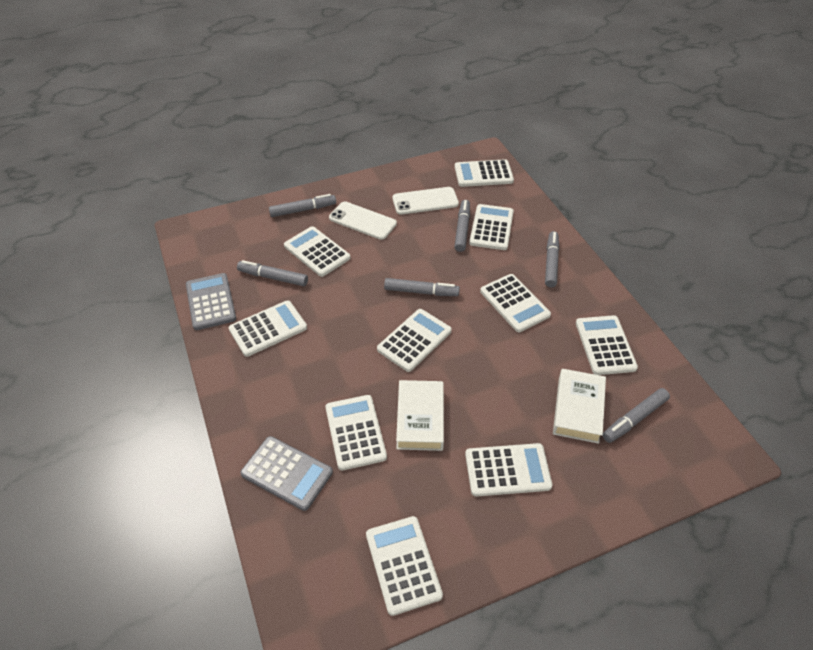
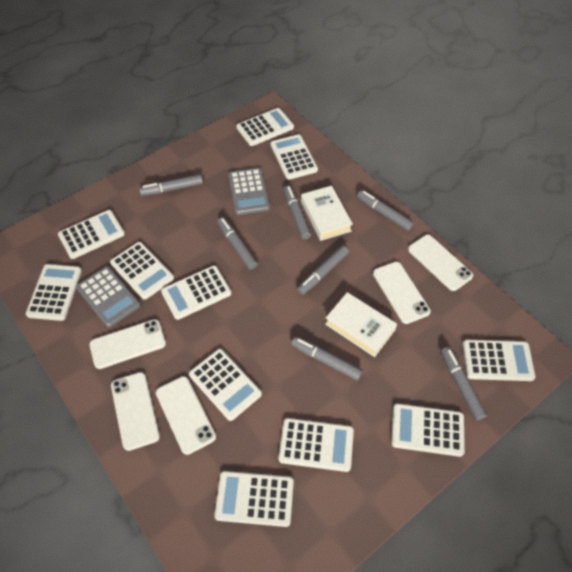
grey marker: [237,260,308,286] [269,194,336,217] [384,278,460,296] [454,200,470,252] [545,231,559,288] [602,388,670,443] = 6 -> [139,174,203,196] [217,217,258,270] [284,186,311,240] [291,337,363,381] [297,245,349,295] [357,190,414,231] [441,347,487,421] = 7
white calculator: [229,300,307,357] [284,226,350,277] [325,395,387,471] [366,516,443,616] [377,309,452,372] [455,159,514,187] [465,443,552,497] [469,204,514,250] [480,274,551,332] [576,315,638,375] = 10 -> [26,264,82,321] [58,210,125,259] [110,242,174,300] [161,266,231,320] [189,349,262,421] [214,471,294,527] [236,108,294,146] [270,134,318,180] [279,418,354,472] [391,403,465,457] [462,340,535,381] = 11
white phone: [329,201,397,240] [393,187,459,215] = 2 -> [89,319,166,369] [111,372,160,451] [156,376,216,455] [373,262,431,324] [408,235,473,291] = 5

